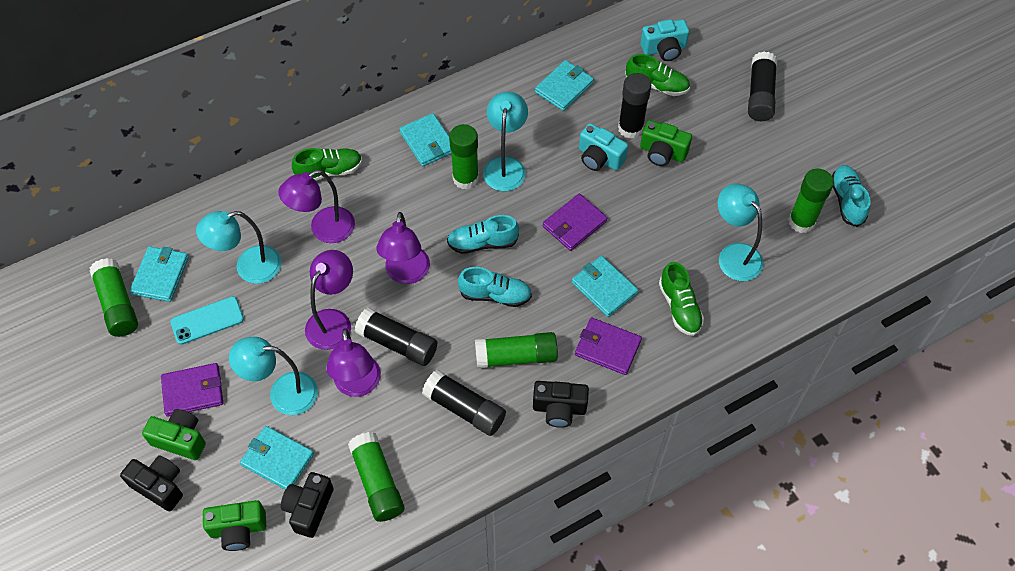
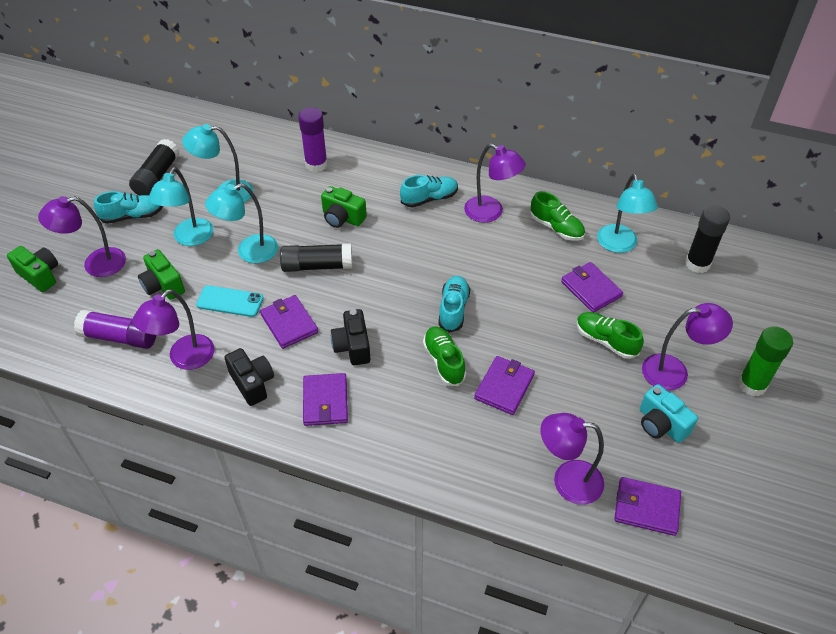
black camera: [120,455,183,511] [281,472,334,538] [533,381,589,428] = 3 -> [225,348,274,406] [331,309,370,365] = 2
black glue stick: [355,308,437,366] [422,370,506,436] [618,73,651,139] [748,51,777,121] = 4 -> [129,139,179,196] [280,243,352,272] [685,205,730,273] = 3
green glue stick: [90,258,138,337] [348,432,404,522] [449,124,479,190] [475,332,558,368] [788,169,834,233] = 5 -> [738,326,793,396] = 1
purple glue stick: none = 0 -> [74,310,156,349] [298,107,328,172] = 2
purple lamp: [278,170,355,243] [305,250,353,350] [326,328,381,397] [376,212,430,284] = 4 -> [38,196,126,277] [132,289,215,370] [464,143,526,223] [540,413,604,505] [642,303,733,391] = 5
purple wallet: [161,363,223,417] [543,194,607,251] [575,317,642,375] = 3 -> [260,295,318,349] [303,373,348,426] [474,356,535,415] [561,262,623,312] [614,477,681,536] = 5
turquoise camera: [579,123,628,171] [640,19,689,61] = 2 -> [640,384,698,443] = 1
turquoise wallet: [130,246,189,302] [240,426,314,490] [399,113,451,167] [535,60,594,111] [572,256,638,317] = 5 -> none = 0

